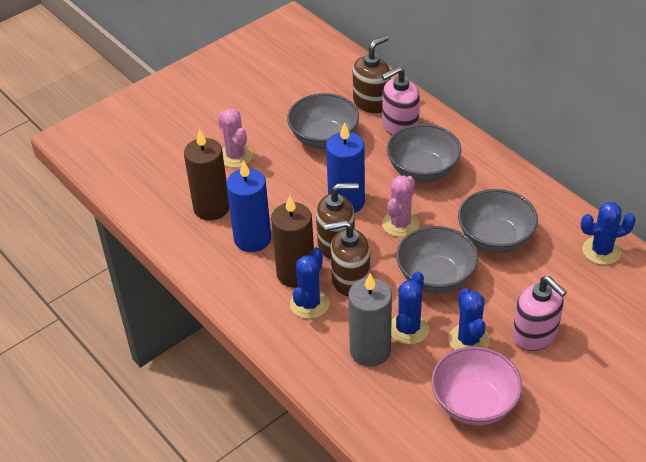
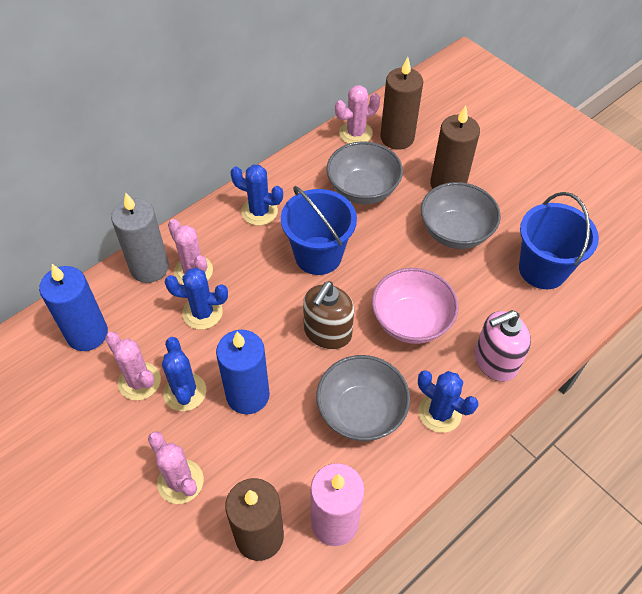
blue bucket: none = 0 -> [281,186,357,275] [519,192,599,289] = 2
brown candle: [184,129,229,221] [271,195,314,288] = 2 -> [225,478,284,561] [380,57,423,150] [430,106,480,189] = 3
brown soap dispenser: [316,183,359,260] [324,220,370,297] [353,35,391,114] = 3 -> [303,281,354,349] = 1
grey bowl: [287,93,359,149] [387,124,461,182] [396,226,478,293] [458,189,538,253] = 4 -> [316,355,410,441] [327,141,403,204] [421,182,501,249] = 3
pink cactus: [218,108,253,168] [382,175,419,237] = 2 -> [105,332,161,400] [148,432,204,504] [168,219,213,285] [335,85,380,144] = 4
pink candle: none = 0 -> [311,463,365,546] = 1
pink soap dispenser: [382,66,420,135] [512,276,567,351] = 2 -> [475,310,531,382] = 1

